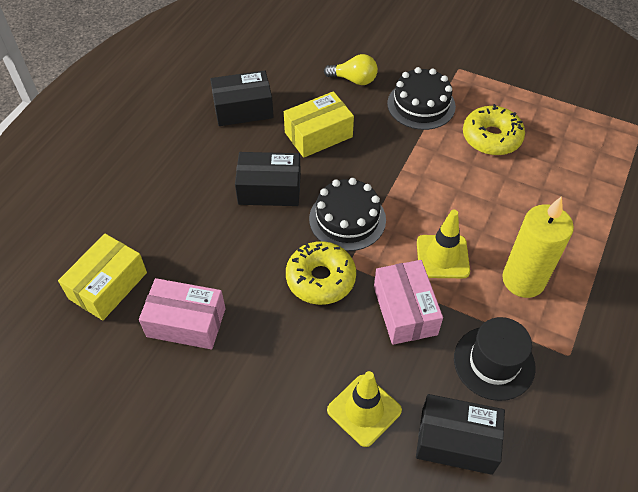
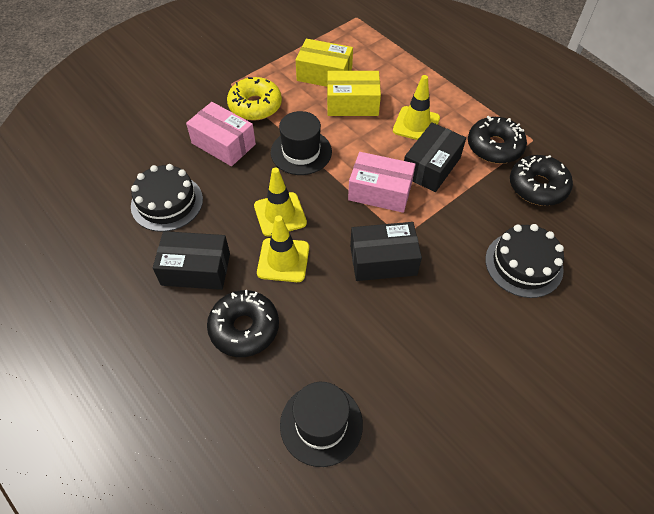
black donut: none = 0 -> [207,290,279,357] [468,116,527,164] [510,155,573,206] = 3
black hat: [454,317,536,401] = 1 -> [271,111,332,175] [280,382,363,467] = 2
yellow candle: [502,196,574,298] = 1 -> none = 0
yellow donut: [286,241,356,305] [463,104,525,155] = 2 -> [227,77,282,121] = 1
yellow light bulb: [324,54,378,85] = 1 -> none = 0
yellow traffic cone: [327,371,402,447] [417,210,470,278] = 2 -> [254,168,307,237] [257,215,309,282] [393,75,440,140] = 3

